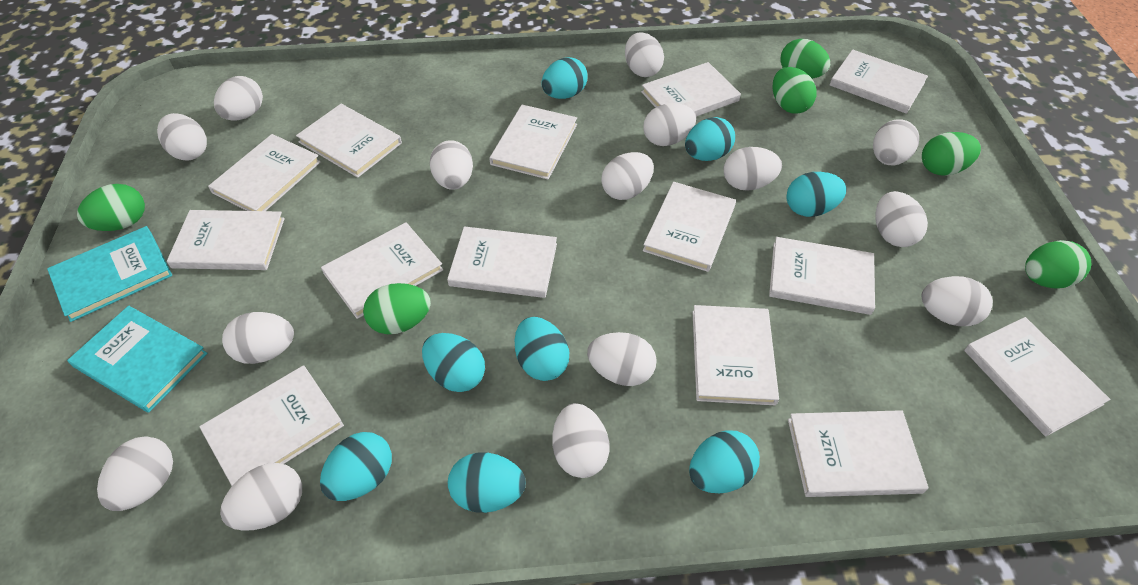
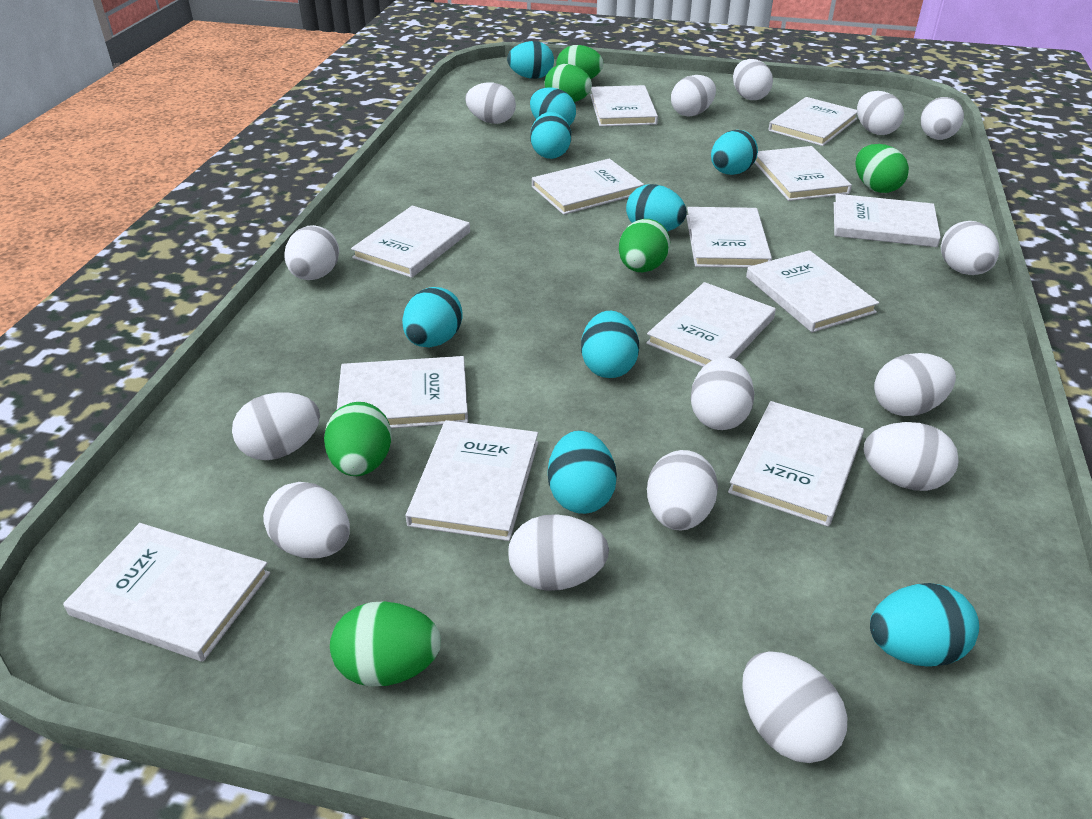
turquoise book: [47,226,172,322] [67,306,208,413] = 2 -> none = 0
turquoise egg: [320,432,392,501] [422,333,485,392] [448,452,526,513] [515,317,569,381] [541,57,588,99] [685,117,735,161] [689,430,760,493] [786,172,847,217] = 8 -> [402,287,463,347] [507,41,554,79] [530,87,576,126] [530,112,571,159] [548,430,617,514] [581,311,639,378] [626,184,687,231] [711,130,758,175] [870,583,979,667] = 9
white book: [167,210,285,270] [199,365,344,486] [208,134,321,211] [296,104,402,178] [321,222,443,319] [447,226,557,298] [489,105,577,179] [641,62,741,117] [643,182,736,272] [693,305,779,405] [769,237,875,315] [788,410,929,497] [830,49,928,114] [964,317,1110,437] = 14 -> [63,523,270,662] [337,356,468,428] [351,206,470,278] [406,420,538,541] [532,159,644,215] [590,85,658,126] [646,282,776,367] [686,207,772,268] [728,401,864,527] [746,250,879,333] [754,146,852,201] [768,97,857,146] [834,194,941,247] = 13

